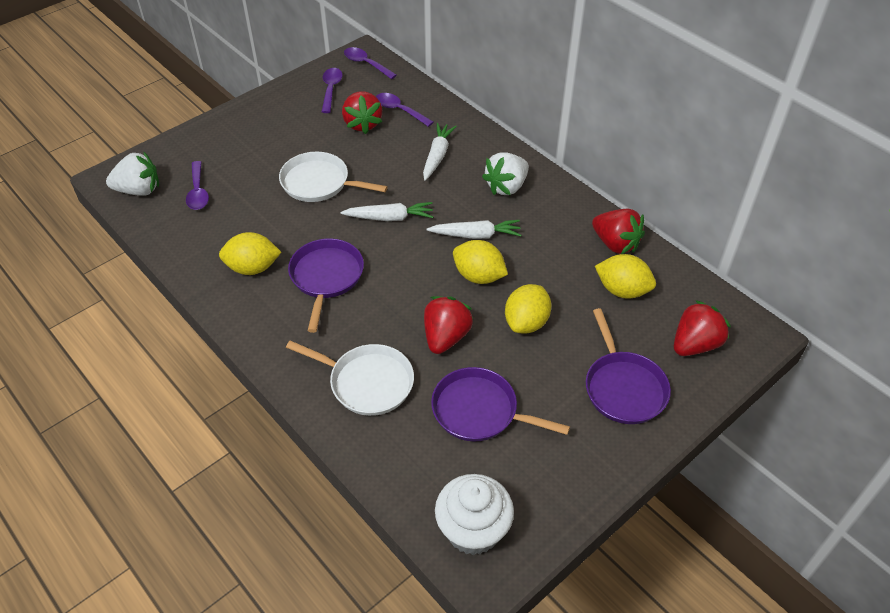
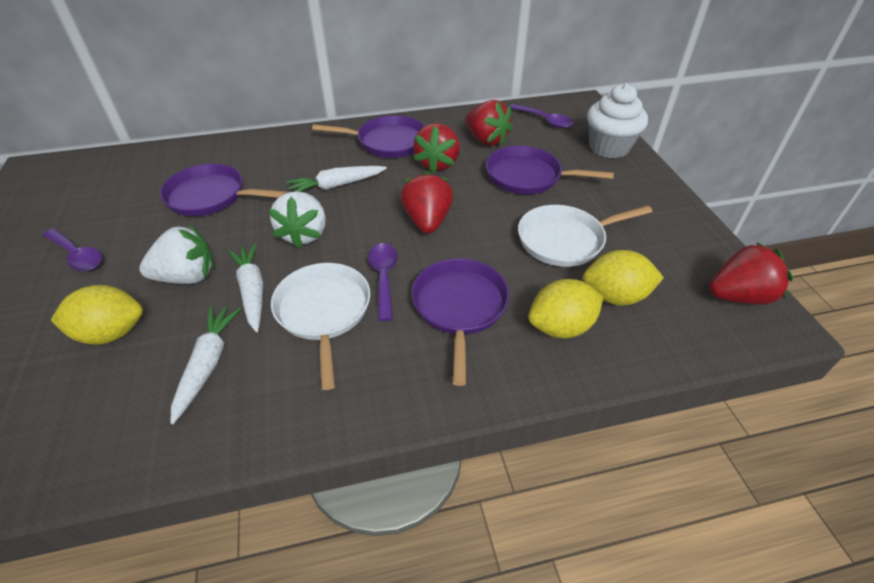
purple pan: [288,238,364,333] [431,367,570,441] [586,308,671,424] = 3 -> [160,164,287,216] [312,115,425,158] [412,259,509,386] [486,146,614,194] = 4
purple spoon: [186,161,209,210] [322,68,343,113] [344,47,397,79] [376,93,434,127] = 4 -> [43,228,102,271] [368,243,398,321] [510,104,574,128] = 3
yellow lemon: [219,232,281,275] [453,240,508,284] [505,284,551,334] [595,254,656,299] = 4 -> [51,285,143,345] [528,279,604,338] [583,250,664,306] = 3

